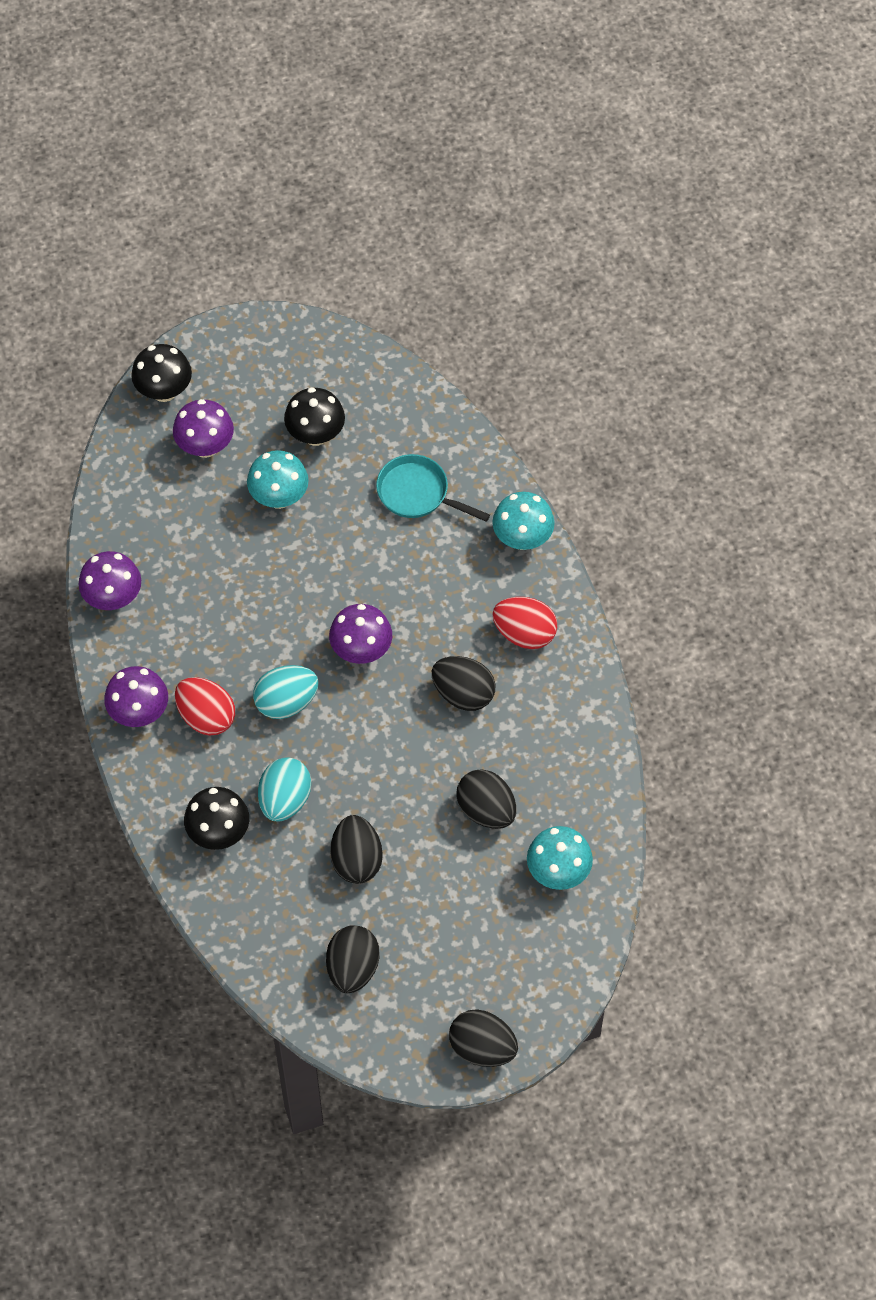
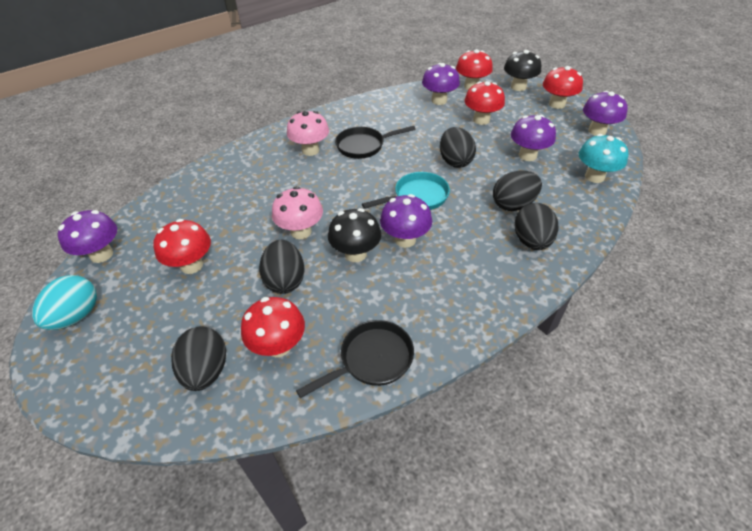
black mushroom: [131,344,192,402] [184,787,249,850] [284,387,345,446] = 3 -> [328,208,381,262] [504,50,541,91] = 2
black pan: none = 0 -> [296,320,414,398] [335,126,416,159] = 2
pink mushroom: none = 0 -> [272,186,323,239] [287,111,329,156] = 2
purple mushroom: [79,551,141,610] [104,666,168,727] [173,399,234,458] [329,604,392,664] = 4 -> [58,210,117,263] [380,194,432,248] [422,63,460,105] [511,115,556,161] [583,91,628,136] = 5
red egg: [175,677,235,736] [492,597,557,649] = 2 -> none = 0
red mushroom: none = 0 -> [153,219,211,274] [241,297,305,357] [456,49,493,90] [464,81,505,125] [543,66,583,109] = 5
turquoise egg: [253,665,319,719] [258,757,311,822] = 2 -> [32,275,97,330] = 1
turquoise mushroom: [247,450,308,509] [492,492,555,550] [527,826,593,890] = 3 -> [579,134,629,183] = 1

